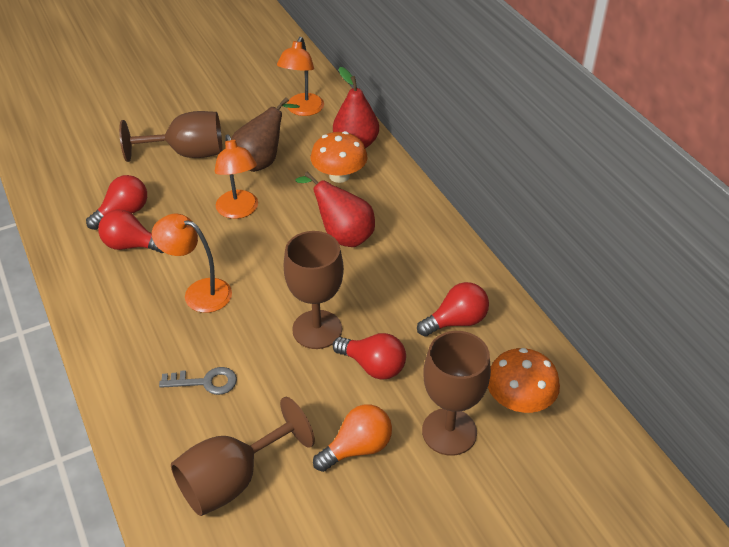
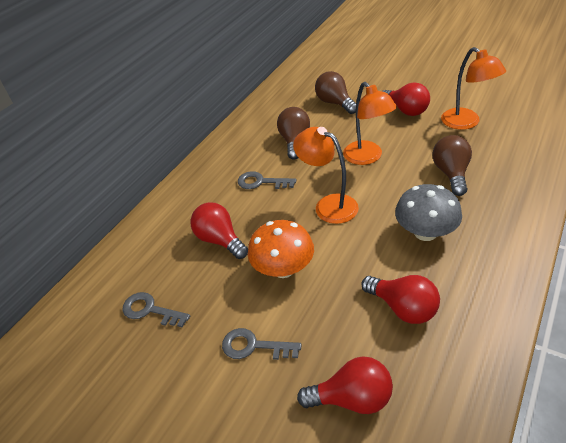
brown goblet: [119,111,222,162] [171,397,315,516] [283,231,344,349] [422,331,491,456] = 4 -> none = 0
brown light bulb: none = 0 -> [277,107,310,160] [315,71,356,114] [433,135,472,196] = 3
brown pear: [231,97,300,172] = 1 -> none = 0
grey key: [159,367,237,395] = 1 -> [123,292,190,328] [222,328,302,360] [238,171,296,189] = 3
grey mushroom: none = 0 -> [395,184,462,241] = 1
orange light bulb: [313,404,392,472] = 1 -> none = 0
orange mushroom: [311,131,367,183] [488,348,560,413] = 2 -> [248,220,314,278] = 1
red pear: [295,172,375,247] [333,67,379,148] = 2 -> none = 0

